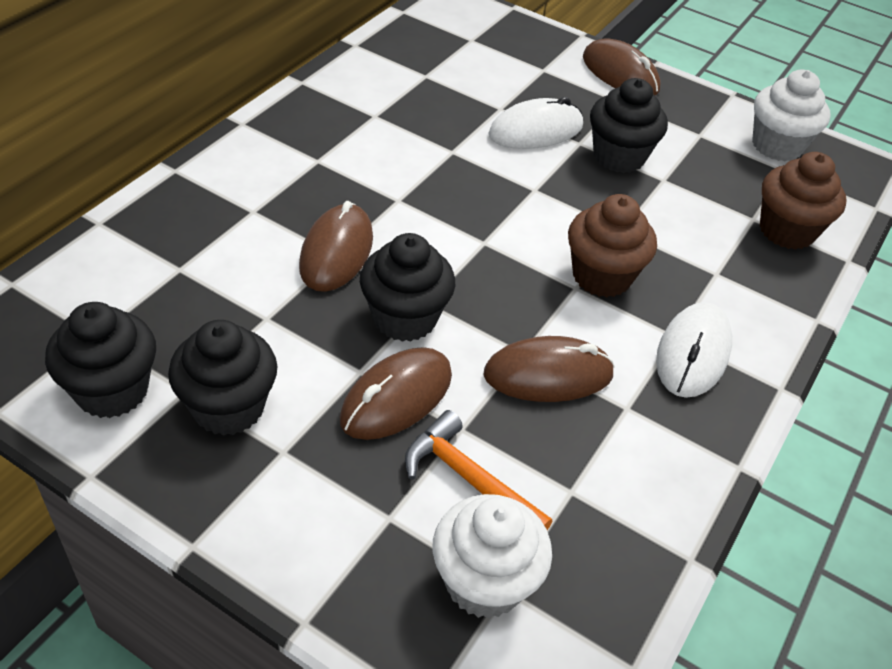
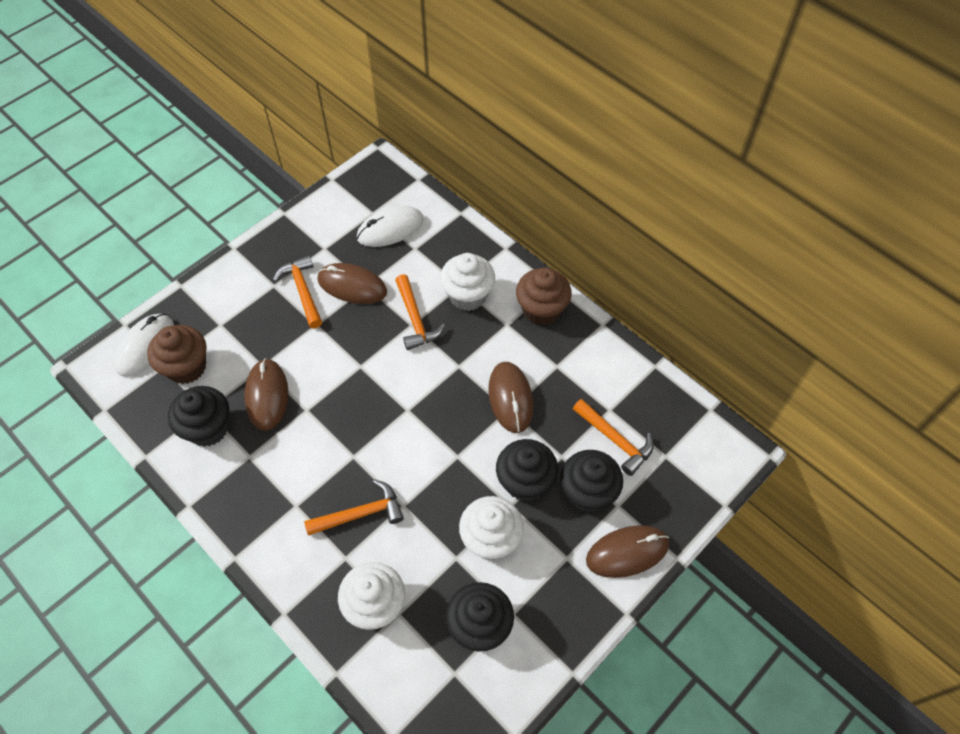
orange hammer: [405,410,552,530] = 1 -> [273,255,322,328] [304,479,404,536] [395,274,445,350] [573,399,653,476] = 4
white cupcake: [433,494,552,619] [752,69,831,161] = 2 -> [338,562,405,630] [440,253,495,311] [459,496,524,560] = 3

